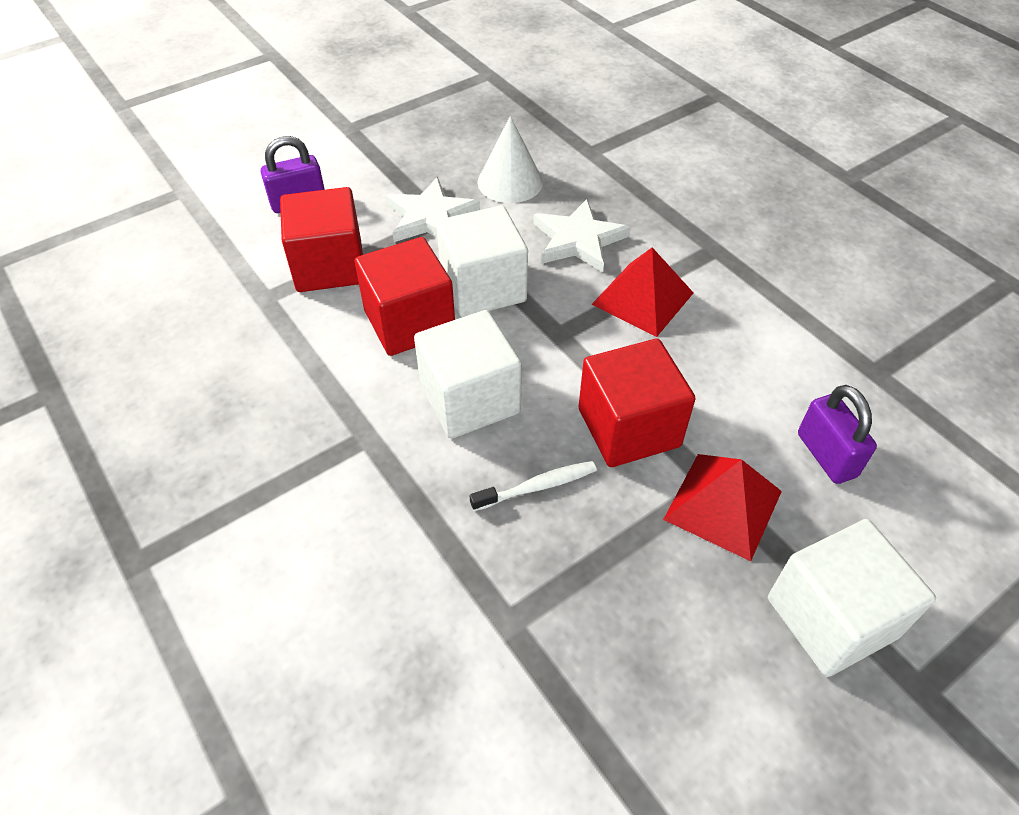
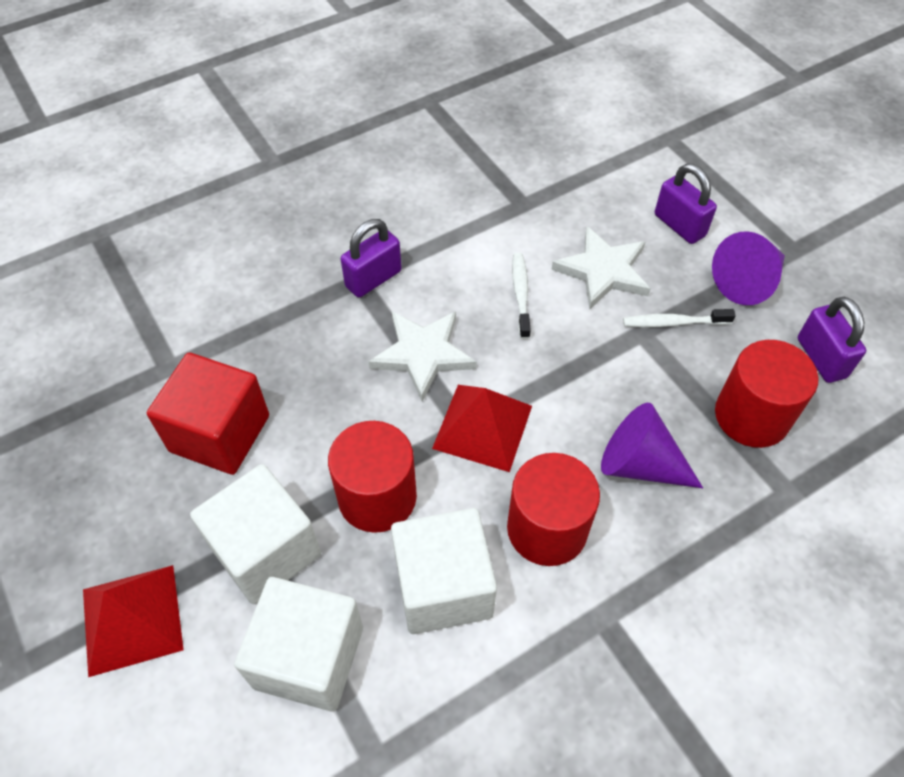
purple cone: none = 0 -> [601,403,703,488] [712,231,785,305] = 2
purple padlock: [261,136,325,213] [798,385,877,484] = 2 -> [340,219,402,298] [655,164,717,244] [798,296,866,383] = 3
red cube: [280,187,363,292] [355,237,455,356] [578,338,696,467] = 3 -> [147,353,269,475] = 1
red cylinder: none = 0 -> [328,421,417,533] [507,453,600,566] [715,340,818,448] = 3
white cone: [478,116,543,203] = 1 -> none = 0
white toothbrush: [470,461,597,511] = 1 -> [512,252,531,339] [623,309,736,328] = 2

